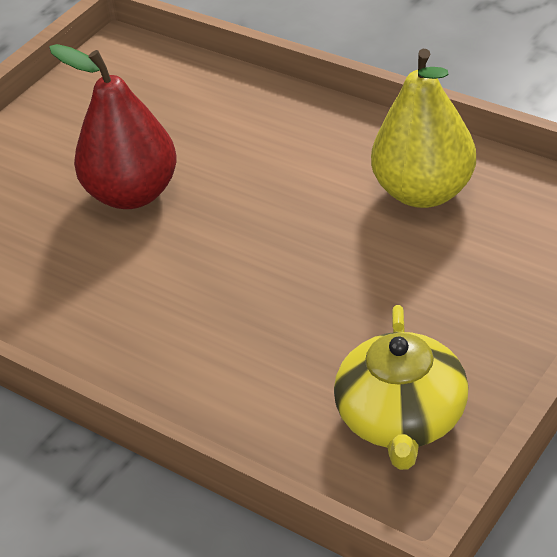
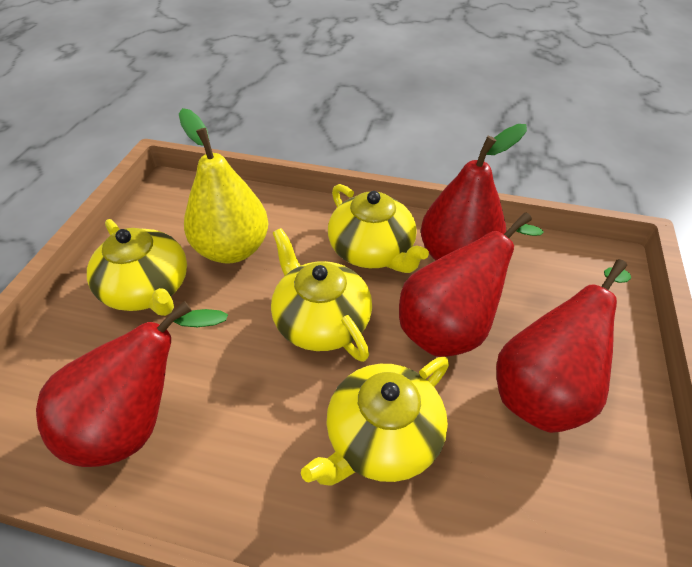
red pear: [49,44,177,209] = 1 -> [36,301,228,467] [399,212,544,357] [421,124,527,261] [496,259,631,433] = 4
yellow teapot: [334,305,468,470] = 1 -> [87,219,187,316] [271,228,372,362] [301,357,449,486] [328,184,429,273] = 4

